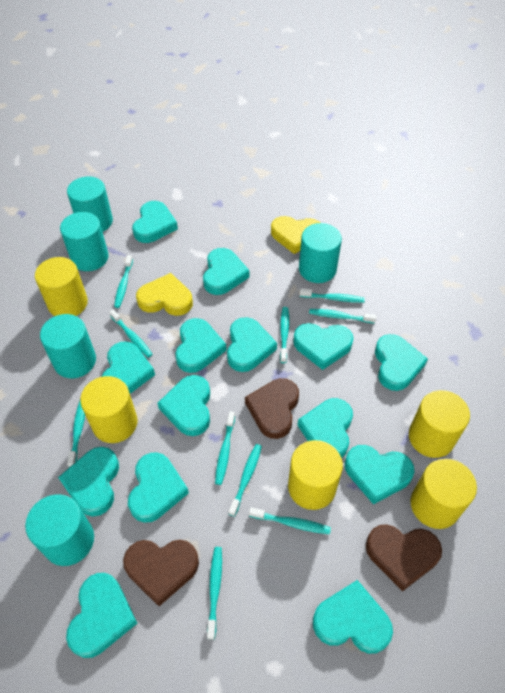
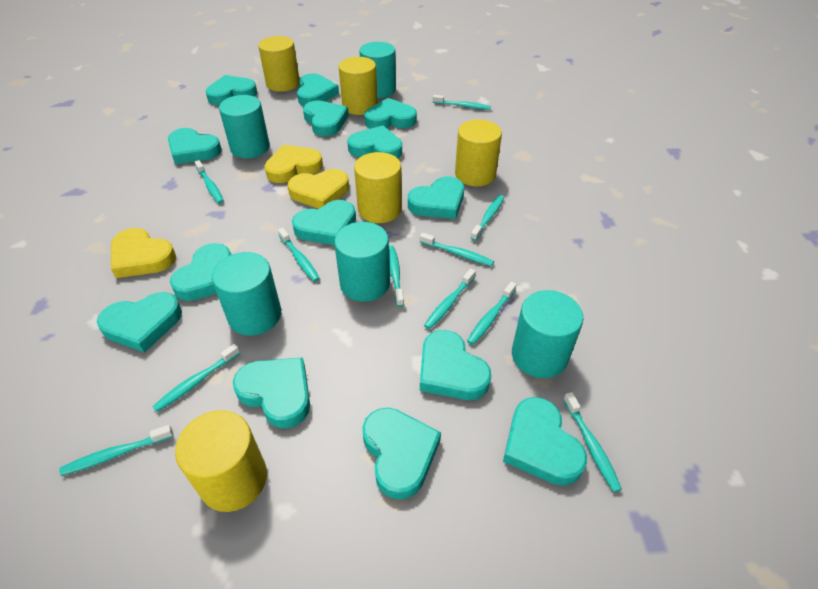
brown heart: [123,540,199,606] [245,378,299,439] [366,524,442,591] = 3 -> none = 0
turquoise toothbrush: [67,401,85,467] [109,309,152,358] [114,255,133,308] [207,547,222,639] [215,412,235,485] [229,444,262,517] [249,507,331,534] [280,307,289,363] [300,288,365,303] [309,309,376,324] = 10 -> [59,425,174,476] [152,344,240,412] [195,160,224,204] [278,228,320,282] [389,246,404,307] [420,233,494,266] [424,269,476,329] [433,95,491,110] [467,282,517,345] [471,195,504,241] [563,392,622,492] = 11
yellow heart: [136,273,193,316] [271,216,320,254] = 2 -> [111,228,176,278] [264,145,323,183] [288,169,349,209] = 3

